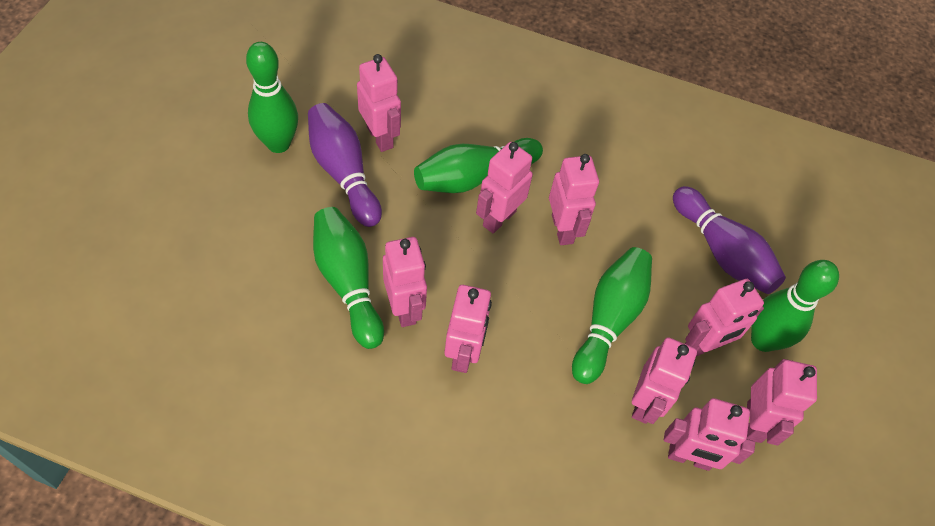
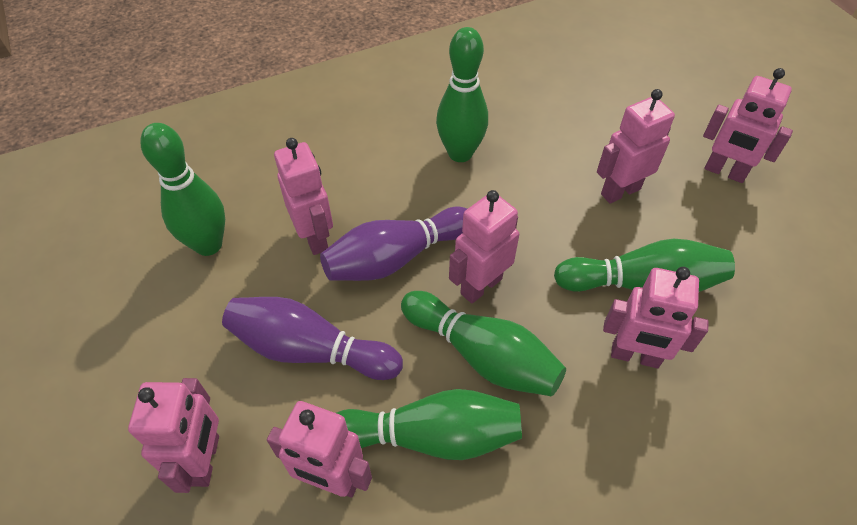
pink robot: [357,54,401,152] [383,237,427,327] [444,285,492,373] [476,142,533,234] [549,154,599,245] [632,338,697,424] [664,398,755,471] [685,279,764,356] [746,359,817,445] = 9 -> [128,378,219,493] [267,401,372,498] [274,138,333,255] [449,190,519,303] [597,89,675,203] [603,267,709,368] [703,68,793,183] = 7

